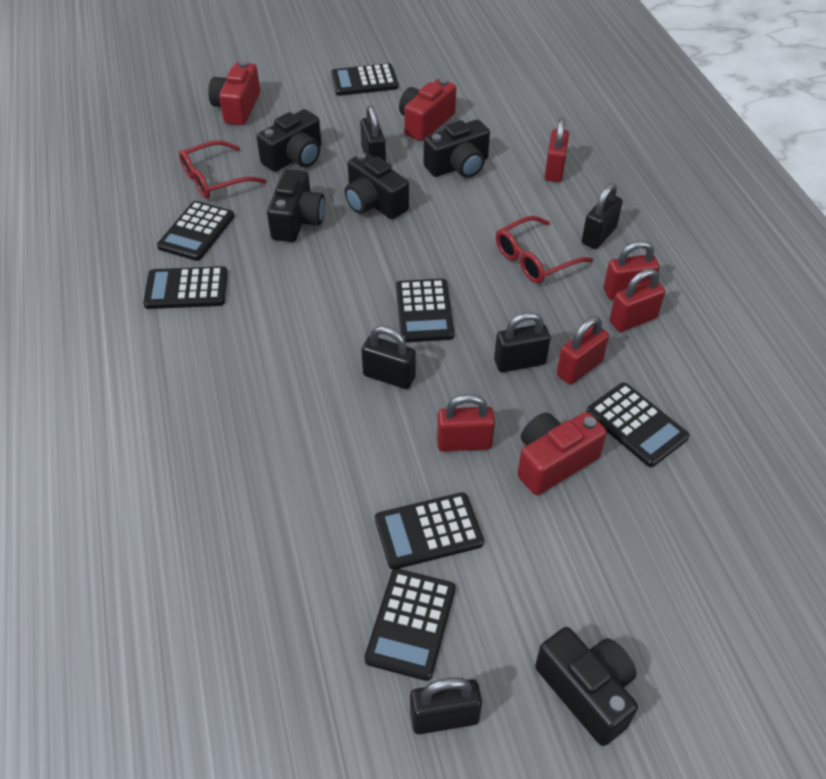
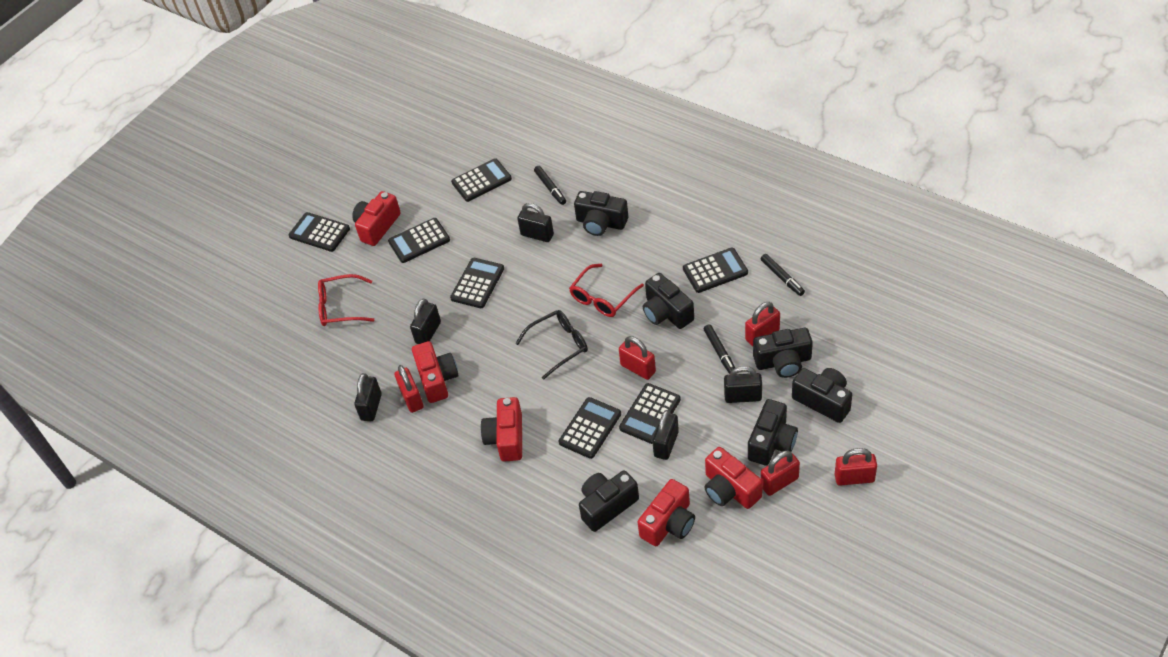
black camera: [257,109,322,172] [267,169,325,242] [345,152,409,219] [424,120,490,178] [535,627,638,746] = 5 -> [574,191,628,236] [579,470,639,532] [643,273,694,329] [748,399,798,465] [753,328,813,378] [792,368,852,423] = 6
black glasses: none = 0 -> [516,310,588,380] = 1
black marker: none = 0 -> [534,166,566,205] [704,325,735,374] [761,254,805,296] = 3
red camera: [208,61,260,125] [399,78,456,141] [517,412,607,495] = 3 -> [352,191,401,246] [412,341,459,403] [481,397,522,462] [638,479,695,546] [704,447,763,509] = 5

